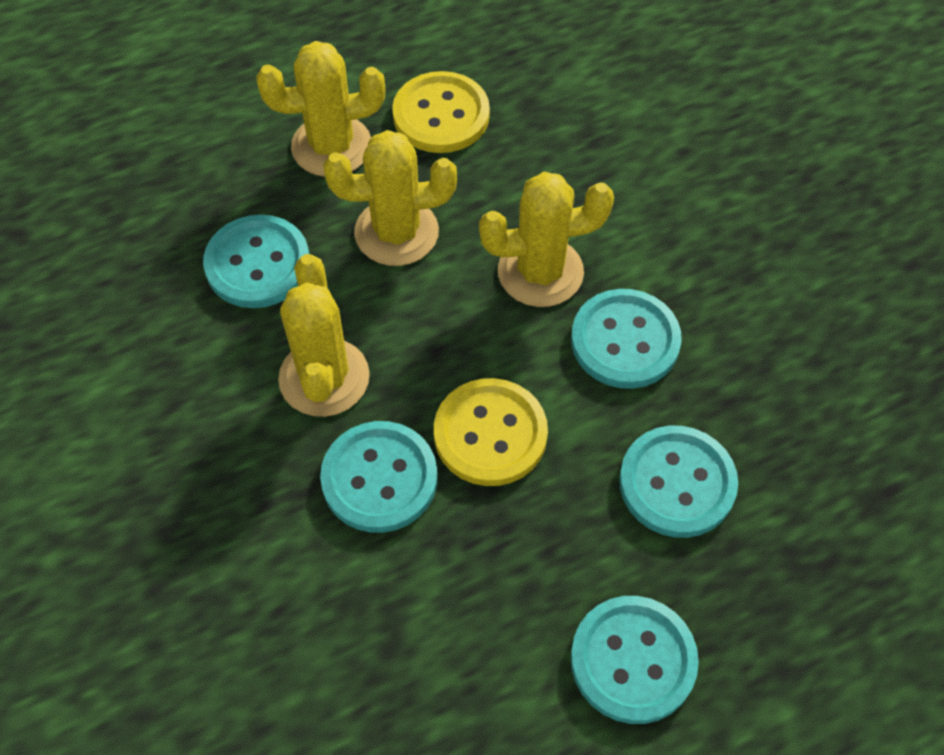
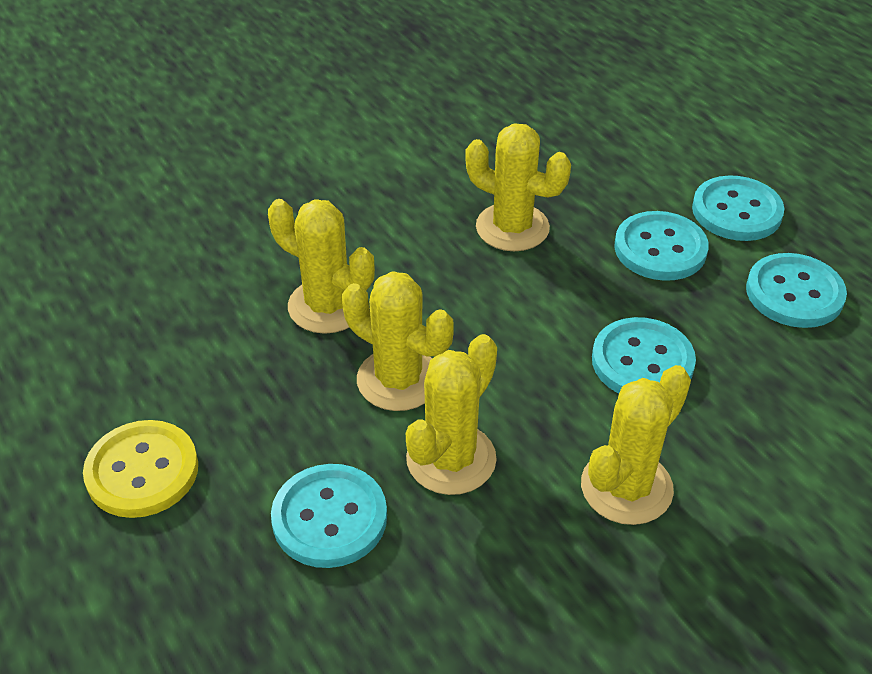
yellow button: [392,71,490,153] [434,378,548,486] = 2 -> [83,420,198,518] = 1
yellow cactus: [256,41,385,177] [278,254,370,417] [323,130,457,266] [479,172,614,307] = 4 -> [268,199,375,334] [342,271,454,411] [406,334,497,495] [465,123,571,251] [581,365,691,525] = 5

